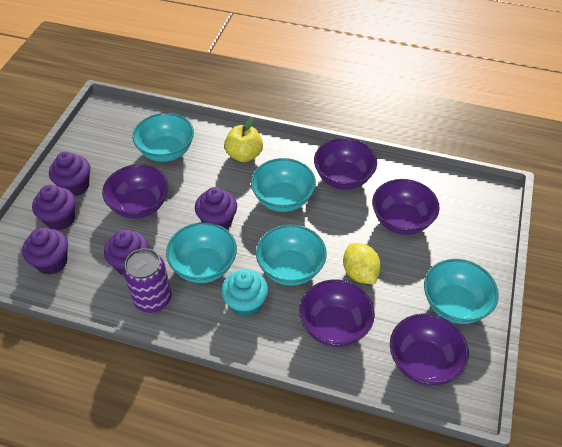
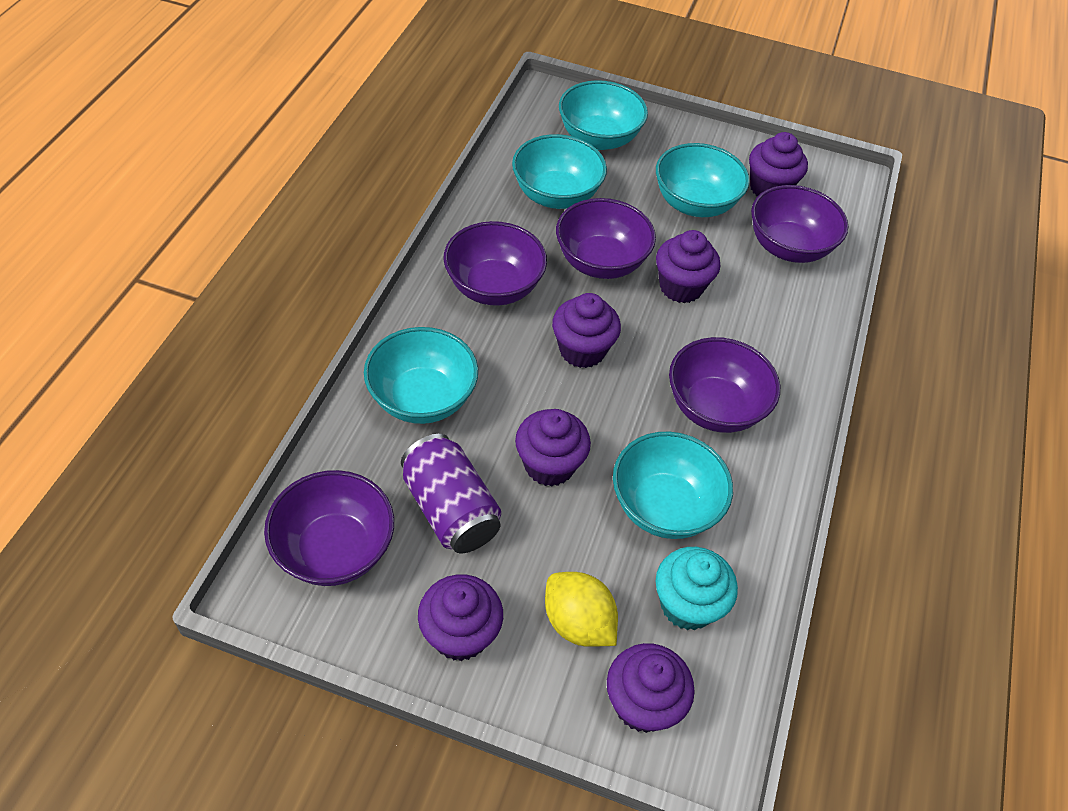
purple cupcake: [22,228,68,275] [32,185,76,231] [49,151,90,196] [104,230,149,276] [195,187,237,229] = 5 -> [418,574,503,661] [515,409,591,487] [552,293,621,368] [607,643,695,733] [656,230,720,303] [749,132,808,197] = 6
yellow apple: [224,117,263,162] = 1 -> none = 0

